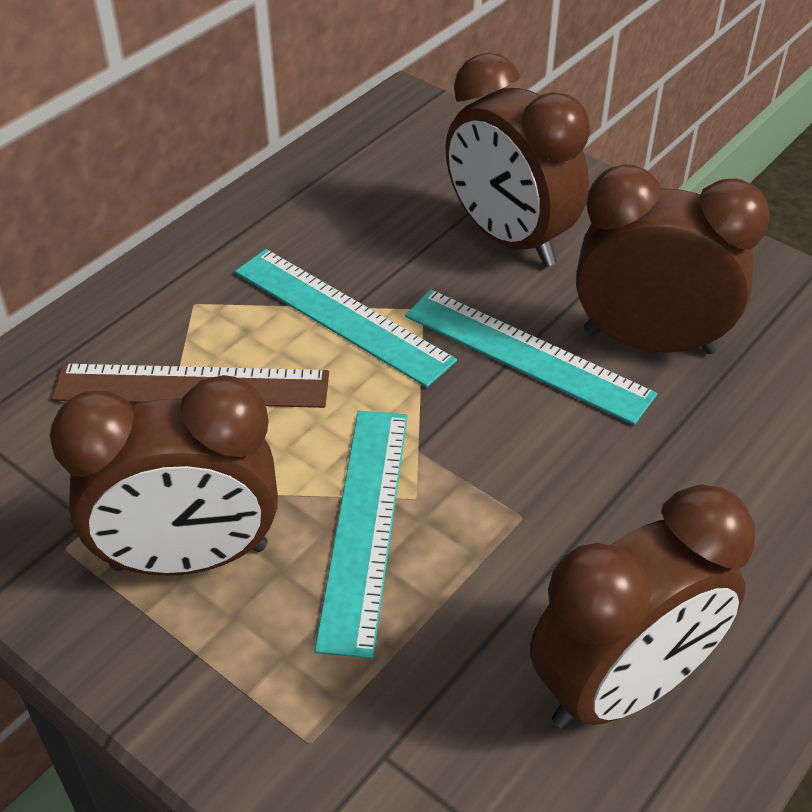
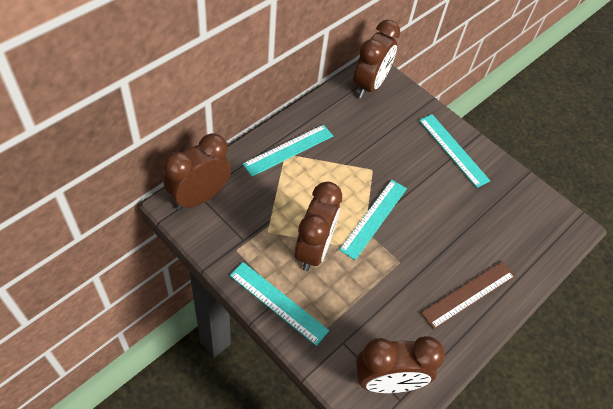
turquoise ruler: [235,249,457,387] [314,411,408,658] [405,289,657,425] = 3 -> [230,262,329,346] [243,125,333,177] [339,180,407,260] [419,114,490,188] = 4

